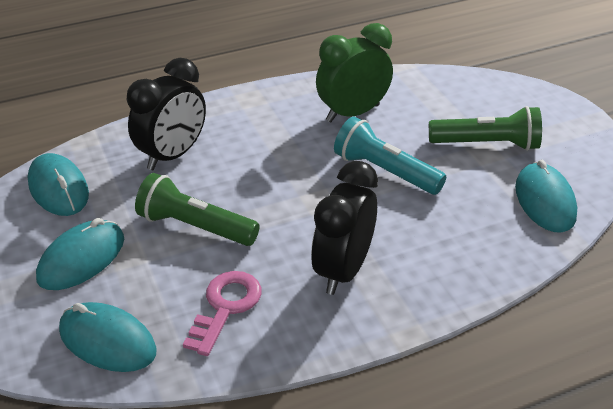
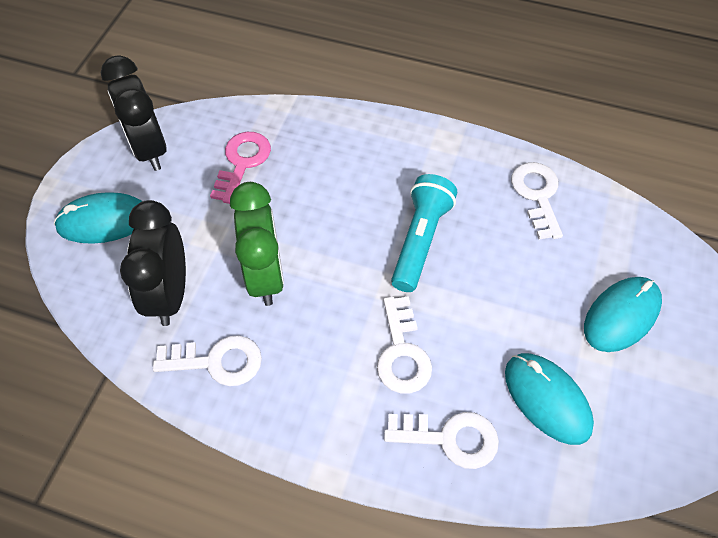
green flashlight: [135,173,260,246] [429,106,542,151] = 2 -> none = 0
turquoise mouse: [28,153,89,216] [36,218,124,290] [59,302,157,372] [515,160,577,233] = 4 -> [54,192,142,244] [505,353,594,445] [584,277,662,352] = 3
white key: none = 0 -> [153,335,262,386] [377,296,432,394] [384,412,499,469] [511,162,563,240] = 4

